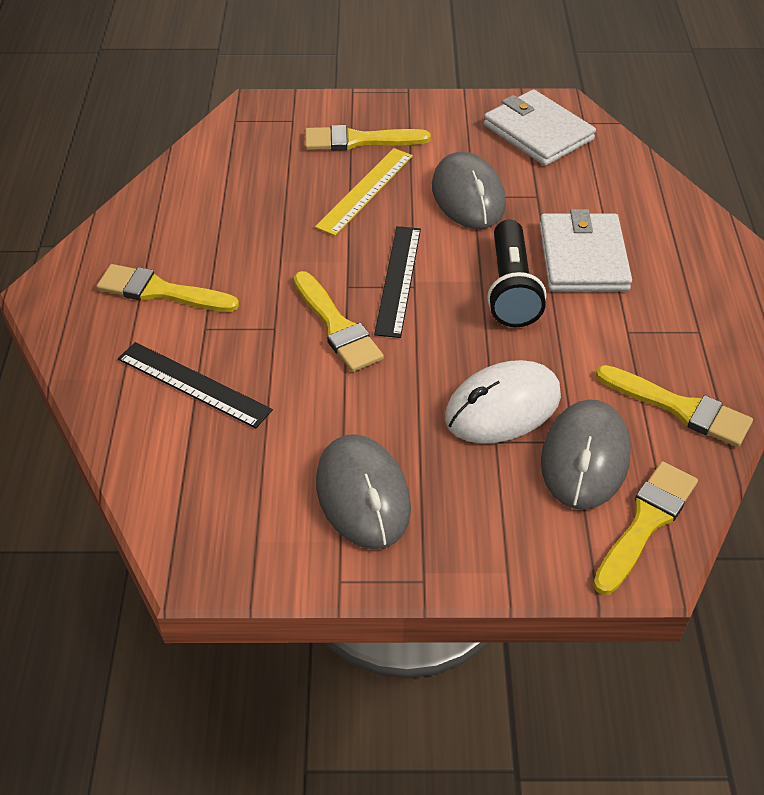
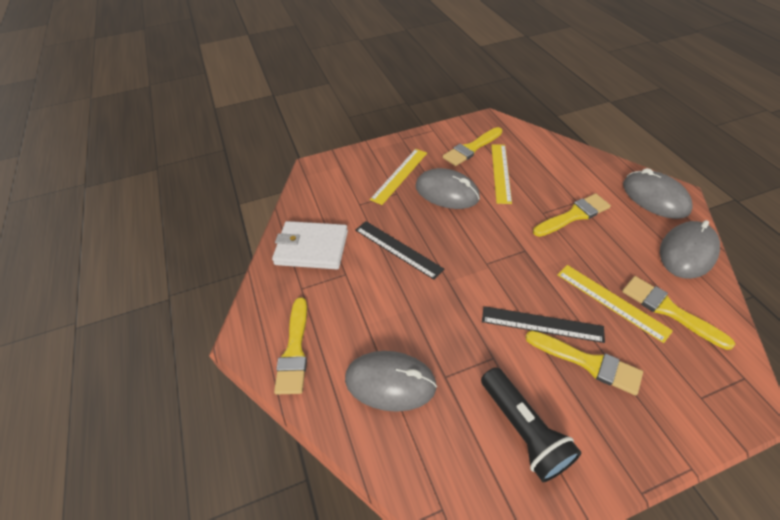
grey mouse: [316,434,411,549] [432,152,506,229] [541,399,631,510] = 3 -> [345,351,437,412] [416,168,480,209] [623,168,693,219] [660,220,720,279] = 4
white mouse: [445,360,561,444] = 1 -> none = 0
white wallet: [484,89,596,166] [539,209,632,291] = 2 -> [272,221,348,269] = 1
yellow ruler: [315,148,413,236] = 1 -> [370,149,427,205] [491,144,512,204] [557,265,673,343] = 3

